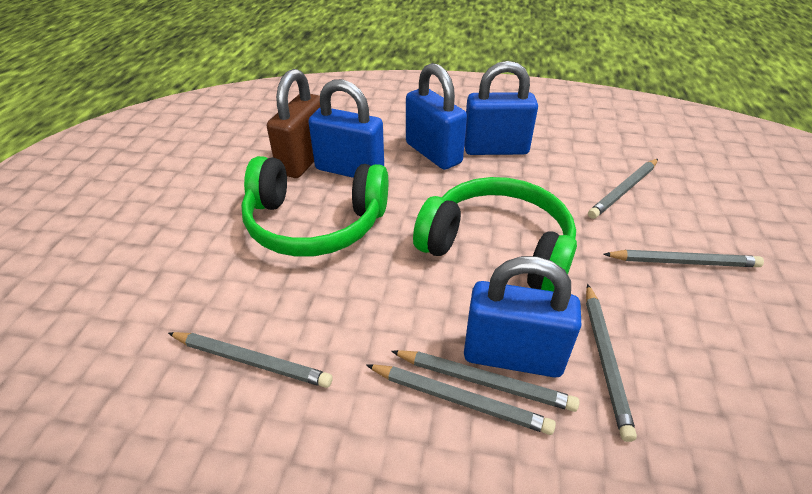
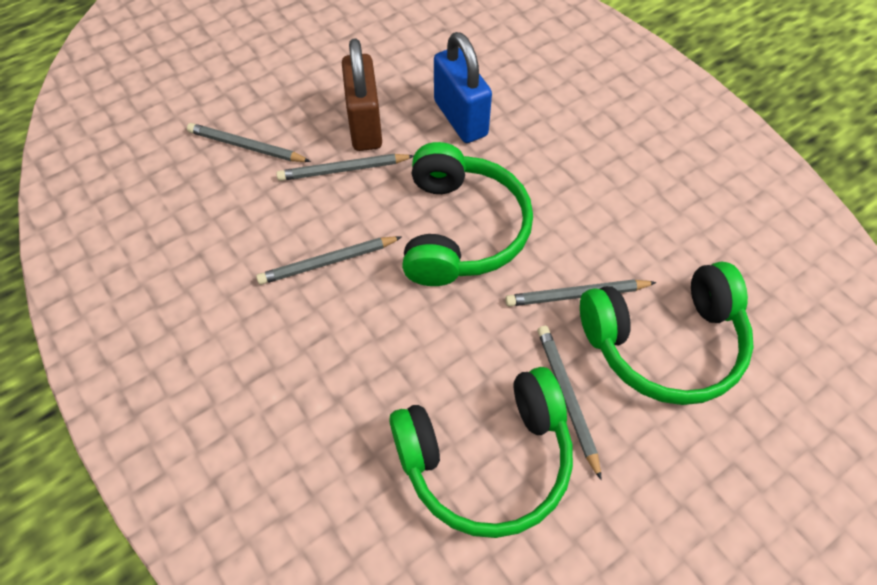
blue padlock: [308,79,384,178] [406,63,467,170] [464,61,538,155] [464,256,582,378] = 4 -> [434,32,492,143] = 1
green headphones: [241,156,388,257] [413,177,577,292] = 2 -> [389,367,573,538] [402,142,533,286] [580,262,754,405] = 3
grey pencil: [168,332,333,388] [366,364,556,435] [391,350,579,412] [586,284,637,442] [588,159,658,219] [603,250,764,267] = 6 -> [187,123,311,162] [256,236,402,285] [276,154,414,181] [505,279,657,306] [538,326,602,480] = 5

